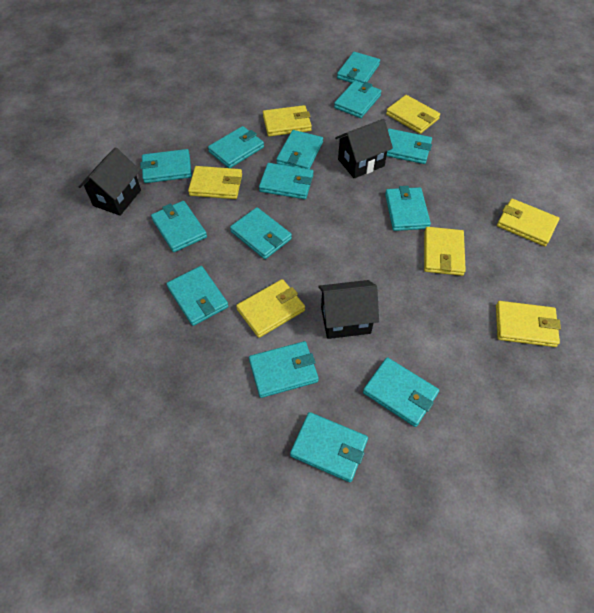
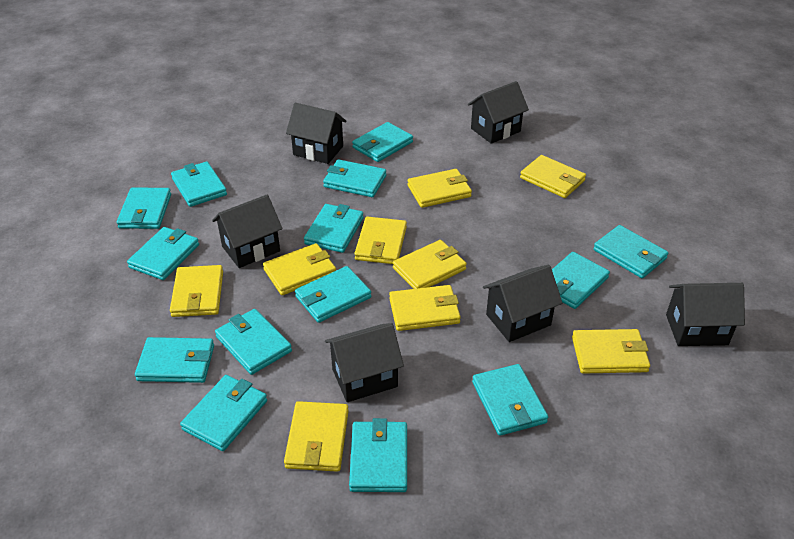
black house: [79,147,141,216] [318,280,379,339] [335,119,393,178] = 3 -> [212,195,283,268] [286,103,347,164] [325,323,404,402] [468,81,529,144] [483,265,562,342] [666,283,745,346] = 6
yellow wallet: [188,166,242,199] [236,279,305,338] [263,105,312,136] [386,95,440,134] [424,227,466,276] [496,301,561,347] [497,199,560,246] = 7 -> [170,265,223,317] [263,243,336,295] [284,401,349,472] [354,217,407,264] [389,285,461,331] [393,240,467,289] [408,169,472,208] [520,155,586,198] [572,329,650,374] = 9

